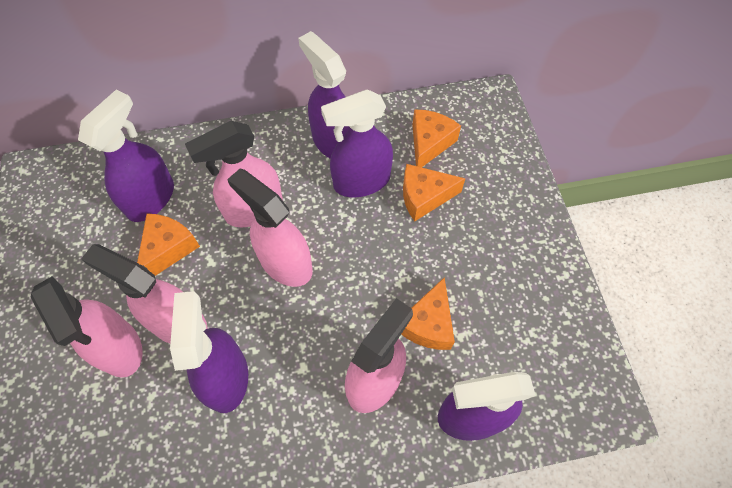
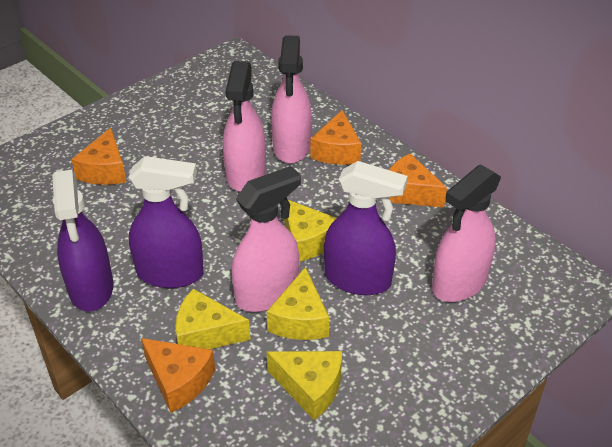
pink spray bottle: [31,277,143,378] [81,244,207,344] [185,121,283,227] [227,169,312,287] [345,298,413,413] = 5 -> [223,61,266,192] [231,166,301,312] [271,35,312,164] [432,165,501,302] = 4
purple spray bottle: [78,90,174,222] [170,291,248,413] [298,31,349,159] [321,89,393,197] [438,372,536,441] = 5 -> [52,170,113,311] [129,156,204,288] [324,161,408,295] = 3
yellow cheese: none = 0 -> [176,289,251,349] [267,267,329,340] [267,351,342,420] [284,200,336,261] = 4

